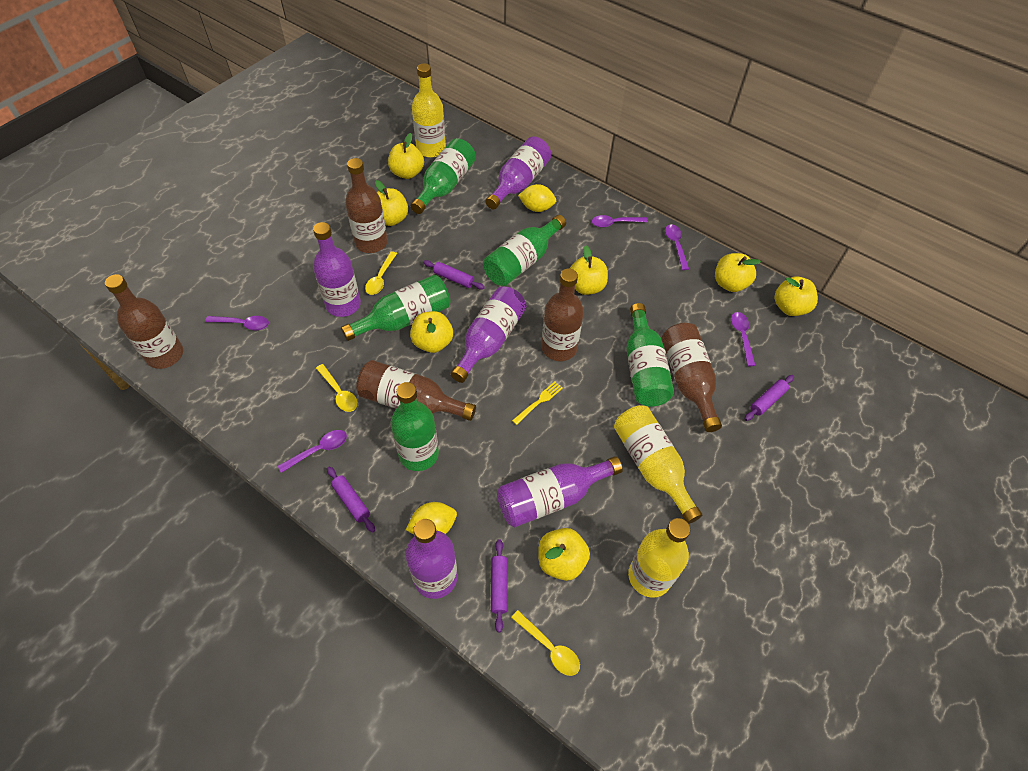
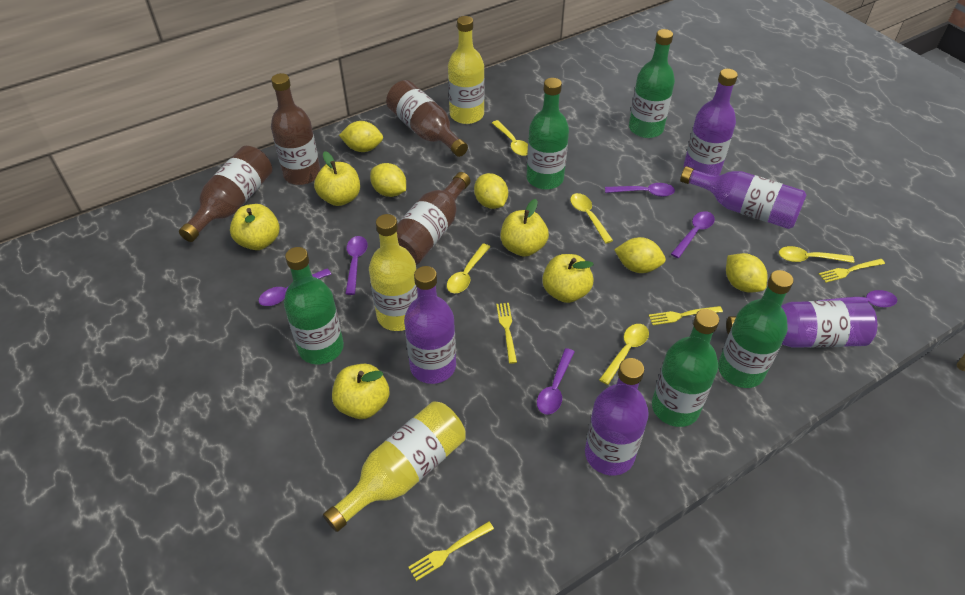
brown bottle: [105,274,183,369] [345,158,388,253] [356,360,476,421] [541,269,584,361] [661,323,722,432] = 5 -> [179,146,272,242] [271,73,321,185] [386,80,468,157] [397,172,470,265] = 4
purple rolling pin: [327,466,375,532] [423,260,485,290] [491,539,508,632] [745,375,794,421] = 4 -> none = 0
purple spoon: [205,316,269,331] [278,430,347,473] [592,215,648,227] [665,224,689,270] [731,312,756,366] = 5 -> [258,269,331,306] [345,236,368,295] [537,348,575,415] [605,183,675,197] [671,211,715,258] [817,290,897,307] = 6
yellow apple: [375,180,408,226] [388,133,424,179] [410,311,453,353] [538,528,590,581] [569,245,608,295] [715,253,761,292] [775,276,818,316] = 7 -> [230,204,280,250] [314,151,360,206] [332,364,390,419] [500,199,549,257] [542,254,594,303] = 5
yellow fork: [512,381,563,425] = 1 -> [408,521,494,581] [496,303,517,364] [649,306,723,325] [819,259,885,283] = 4
yellow lemon: [406,502,457,534] [518,184,556,212] = 2 -> [339,121,383,152] [370,163,406,197] [474,173,508,209] [614,237,666,273] [726,253,768,293] = 5
yellow spoon: [316,364,358,412] [365,251,397,295] [511,610,580,676] = 3 -> [447,244,490,293] [492,120,528,156] [570,193,613,243] [599,324,649,385] [779,246,854,263] = 5

